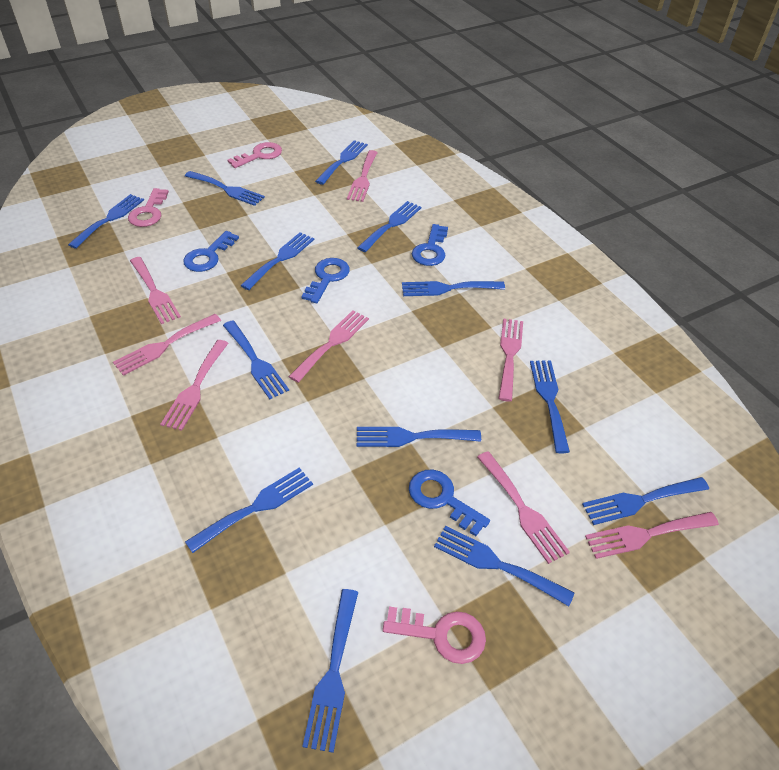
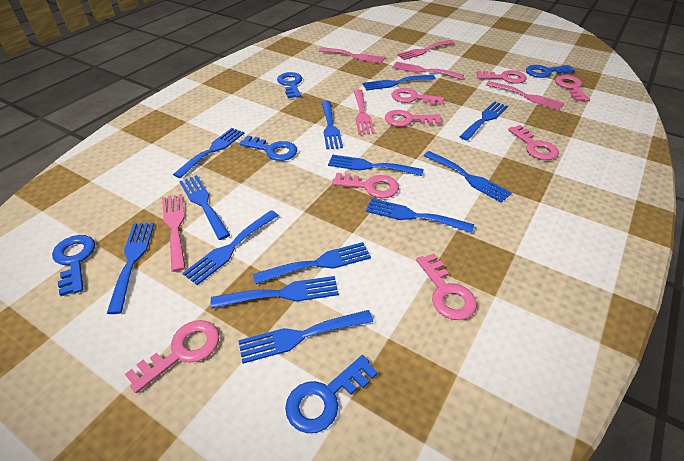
blue key: [183,231,239,272] [301,258,350,303] [409,470,490,536] [412,224,448,266] = 4 -> [52,235,95,296] [239,135,297,161] [277,72,302,98] [285,355,378,433] [526,65,575,78] = 5
pink fork: [113,314,221,376] [130,257,181,324] [160,340,228,431] [289,310,369,383] [347,150,378,202] [477,451,570,564] [498,318,523,402] [585,512,719,559] = 8 -> [162,194,186,272] [319,47,385,64] [354,89,375,135] [392,62,464,79] [397,40,455,60] [486,81,564,110] = 6
pink key: [128,188,169,227] [227,142,282,168] [383,606,486,664] = 3 -> [125,320,220,393] [332,173,399,198] [385,110,441,127] [392,88,444,106] [416,253,477,320] [477,70,527,84] [508,125,559,160] [555,75,590,102] = 8

